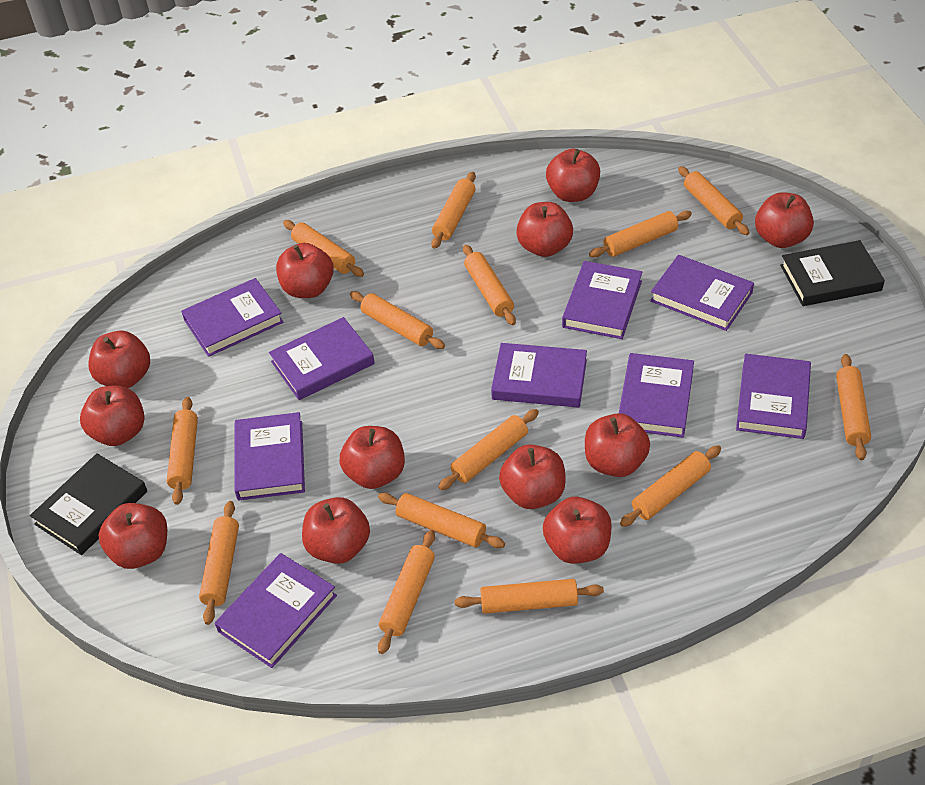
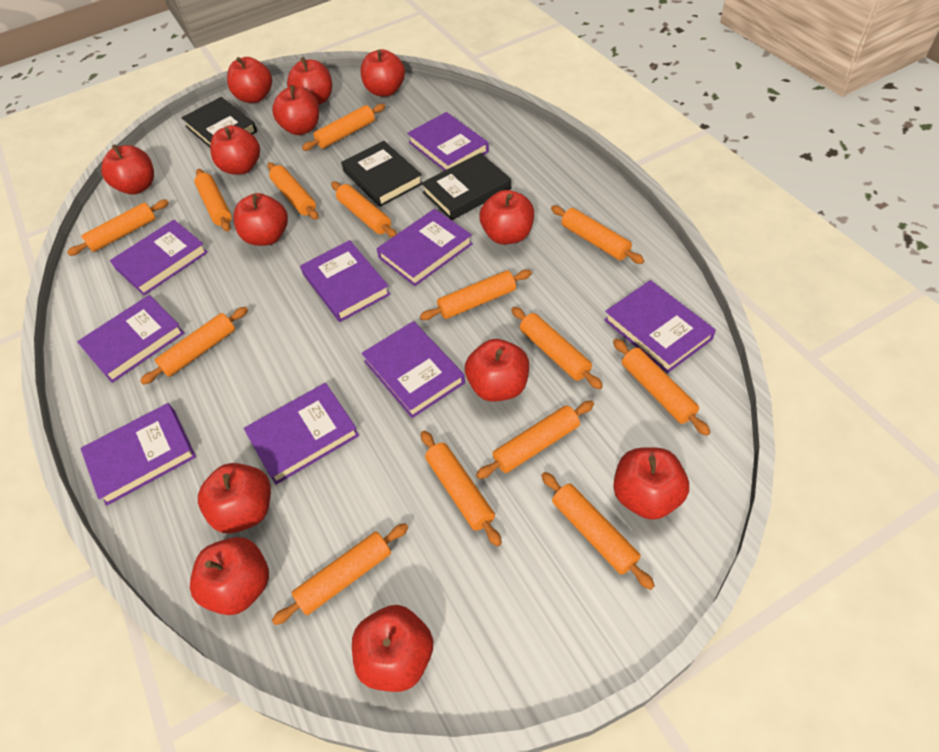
black book: [30,453,147,555] [780,240,885,306] = 2 -> [181,97,257,147] [341,141,422,207] [421,153,511,220] = 3
red apple: [80,386,144,446] [88,331,150,388] [99,503,167,569] [276,243,334,298] [302,497,370,564] [340,426,405,489] [499,444,566,509] [516,202,573,257] [543,497,612,564] [546,149,600,202] [585,413,650,477] [755,192,814,248] = 12 -> [101,144,154,194] [190,537,269,615] [198,463,271,533] [210,125,260,175] [227,57,272,103] [233,193,288,246] [272,85,319,135] [287,57,332,105] [352,605,433,692] [361,49,405,96] [465,339,529,402] [479,190,534,245] [613,447,689,520] = 13

